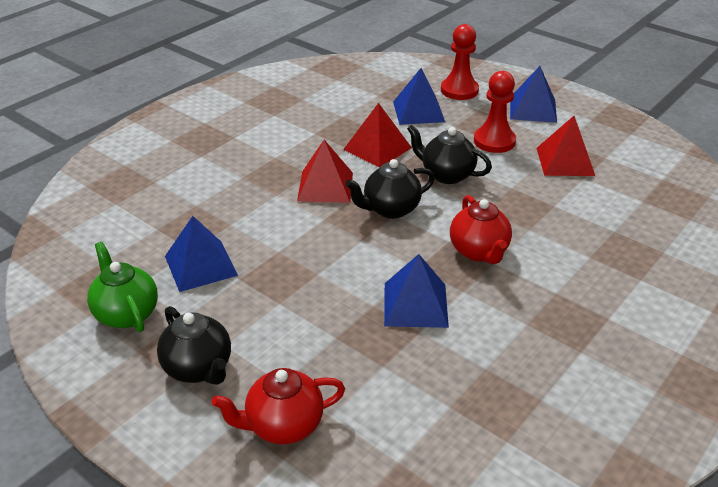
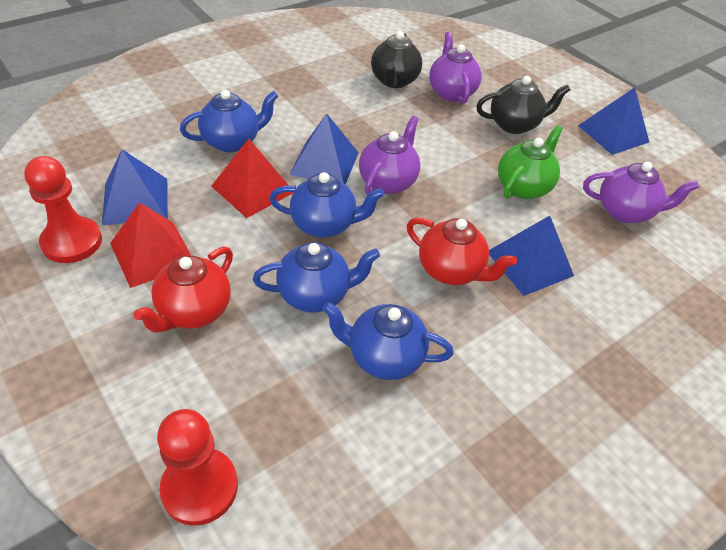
black teapot: [157,306,231,385] [345,159,435,219] [407,125,492,184] = 3 -> [371,31,422,88] [476,76,570,134] = 2
blue teapot: none = 0 -> [180,90,278,152] [253,242,380,312] [269,172,384,238] [322,302,454,380] = 4
purple teapot: none = 0 -> [359,116,421,195] [429,32,482,104] [583,162,699,223] = 3
red pyramid: [297,140,353,203] [343,103,412,168] [537,116,595,176] = 3 -> [110,202,191,288] [211,139,293,218] = 2

